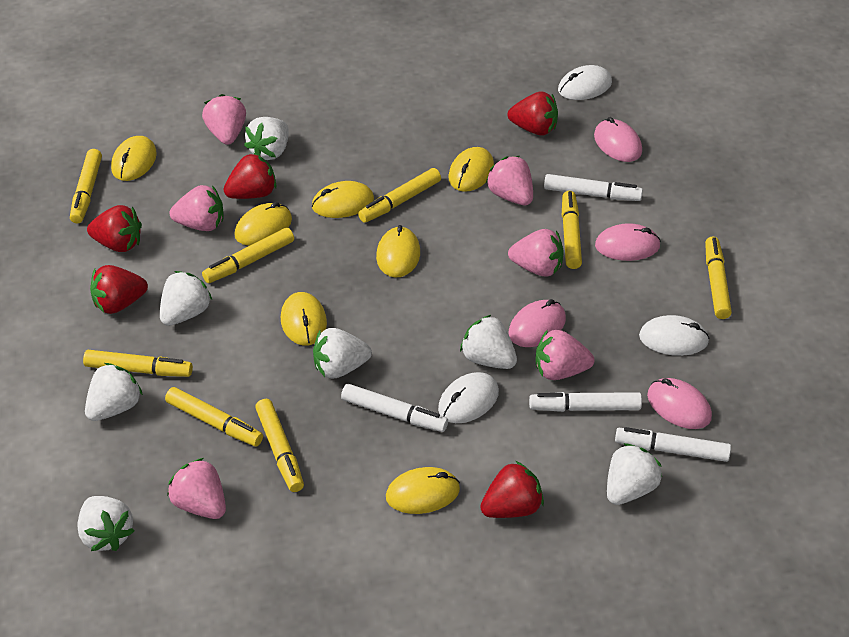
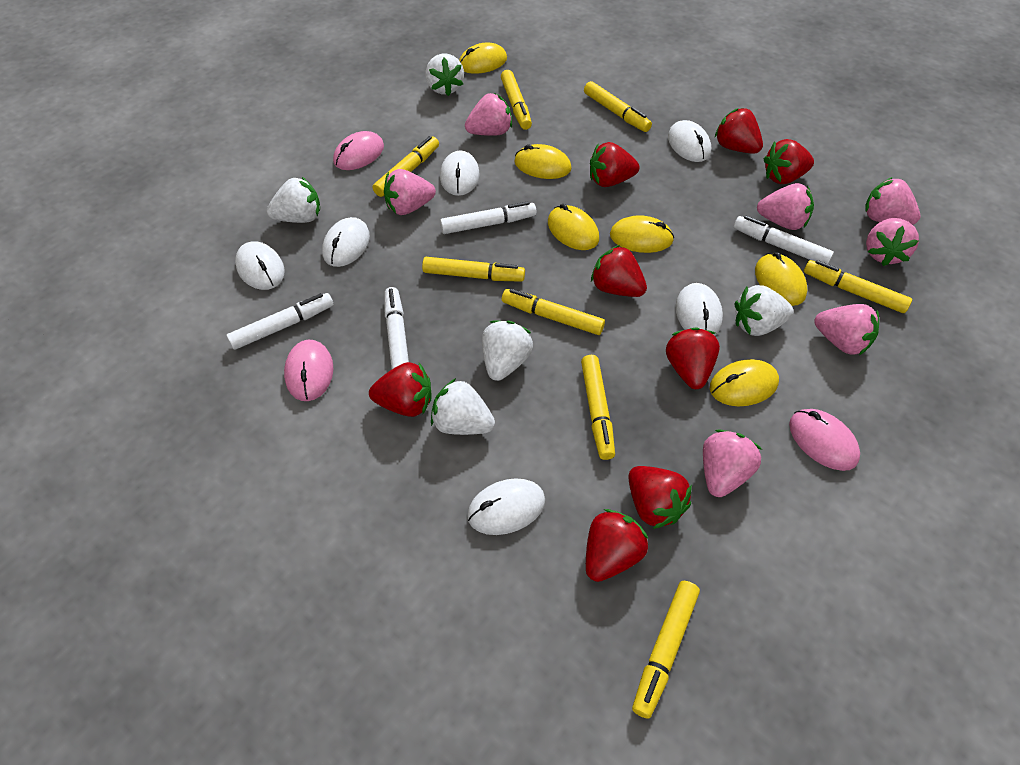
pink mouse: [509,299,566,347] [594,117,642,162] [595,223,661,261] [647,378,712,429] = 4 -> [284,340,333,401] [333,131,384,170] [789,409,860,471] = 3
pink strawberry: [167,458,226,519] [169,185,223,231] [202,94,246,145] [486,156,533,205] [508,229,563,276] [535,329,594,380] = 6 -> [384,169,436,215] [465,93,512,136] [703,429,762,497] [757,183,814,230] [814,304,879,355] [866,177,920,225] [866,218,919,266] = 7
red strawberry: [87,205,142,252] [90,265,148,314] [223,153,277,199] [480,461,544,518] [507,91,558,136] = 5 -> [369,362,432,417] [586,509,648,582] [590,142,640,187] [591,245,647,297] [628,466,692,529] [666,328,720,389] [715,108,763,154] [764,139,814,184] = 8
white mouse: [438,372,499,423] [558,65,612,100] [639,315,710,356] = 3 -> [235,241,285,290] [322,217,370,267] [440,151,479,196] [467,478,545,535] [668,120,711,162] [676,283,723,336] = 6
white strawberry: [77,496,134,551] [85,363,143,421] [160,271,212,326] [244,117,289,160] [313,328,372,378] [460,315,517,369] [607,443,662,505] = 7 -> [267,177,320,223] [425,54,464,96] [431,378,495,435] [482,320,533,381] [735,285,794,336] = 5
yellow mouse: [111,136,157,181] [234,202,292,246] [281,292,327,346] [312,181,374,218] [376,225,420,278] [386,467,460,514] [448,147,494,192] = 7 -> [459,43,507,74] [514,144,571,179] [548,204,599,250] [610,215,674,253] [710,359,779,406] [755,252,807,306] = 6

